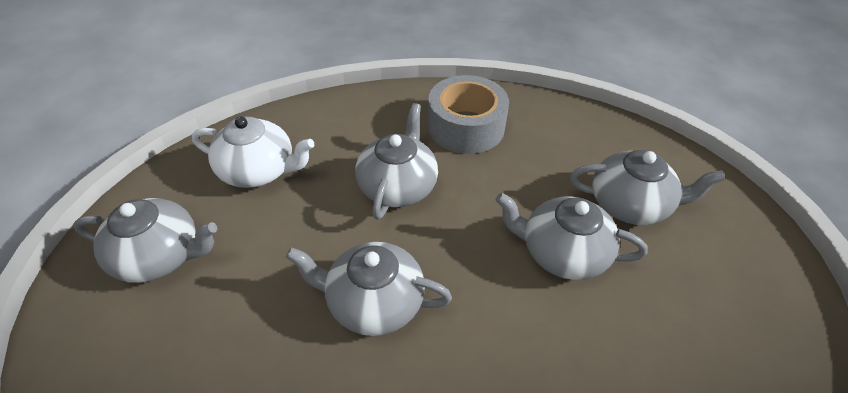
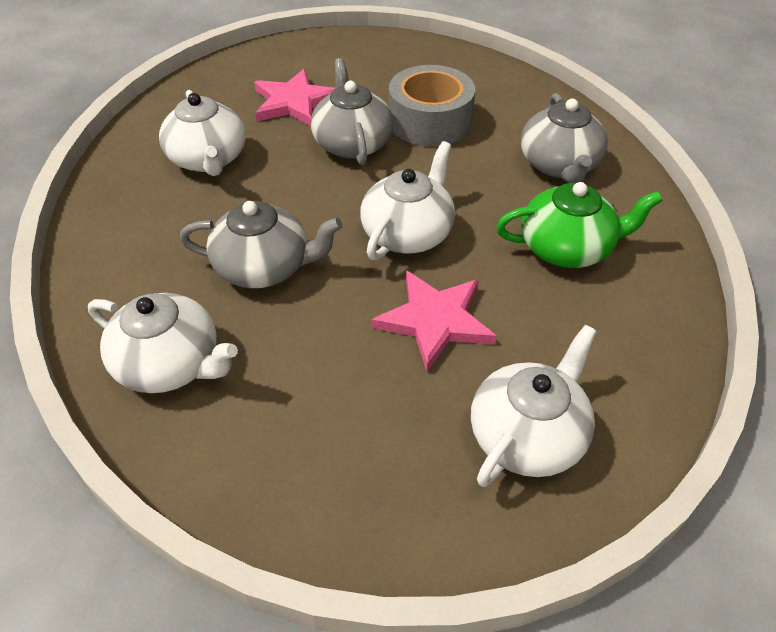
green teapot: none = 0 -> [496,182,663,268] = 1
grey teapot: [73,198,217,283] [286,242,452,336] [355,103,438,220] [495,193,647,280] [570,150,725,225] = 5 -> [180,201,343,288] [311,58,394,165] [521,93,608,183] = 3
pink star: none = 0 -> [254,69,335,126] [371,271,497,372] = 2
white teapot: [192,116,314,188] = 1 -> [88,293,238,393] [159,90,246,176] [360,141,455,260] [471,325,597,487] = 4

